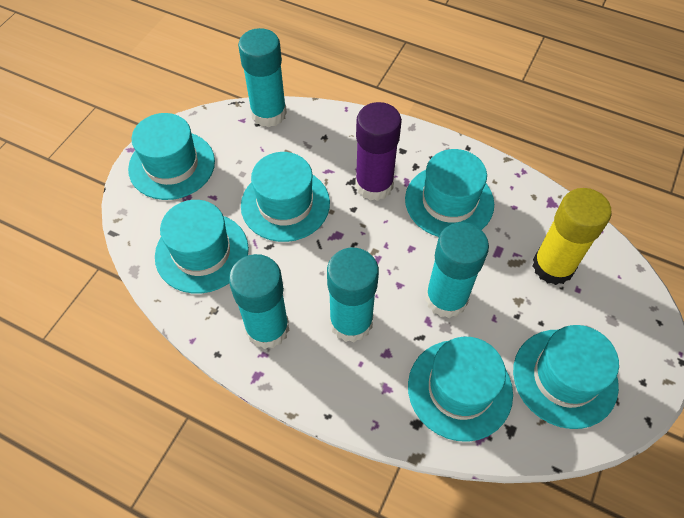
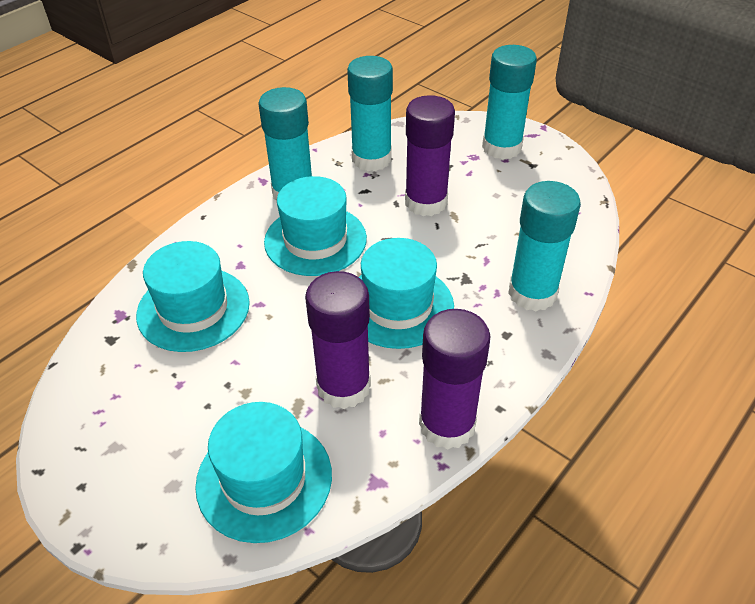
purple glue stick: [355,102,402,201] = 1 -> [305,271,371,409] [405,95,455,216] [419,309,491,450] = 3
turquoise hat: [128,113,215,200] [155,200,249,294] [241,152,330,242] [405,149,494,237] [408,337,513,442] [513,325,619,429] = 6 -> [136,241,250,352] [195,402,332,543] [264,176,367,276] [359,238,454,349] = 4
yellow glue stick: [533,188,612,285] = 1 -> none = 0

